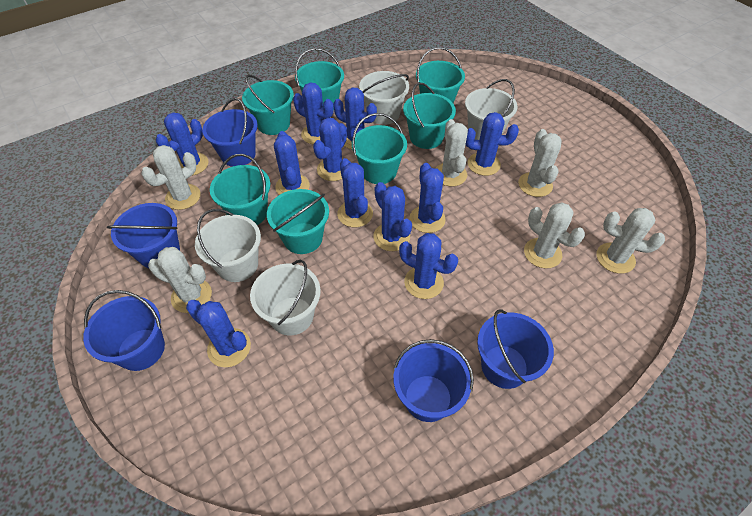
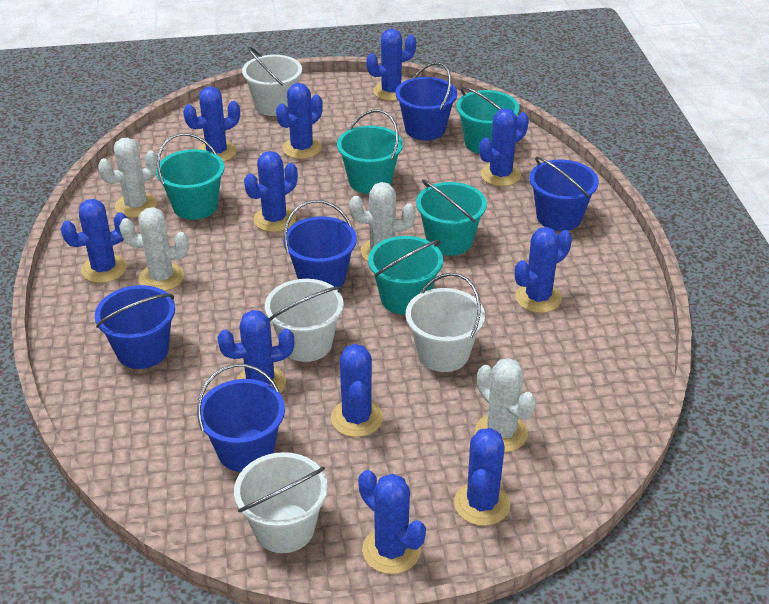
turquoise bucket: [210,154,270,225] [242,75,294,135] [267,189,329,254] [295,48,344,111] [352,113,407,184] [403,82,456,149] [416,47,465,103] = 7 -> [156,133,224,220] [337,110,403,194] [368,236,443,315] [416,179,487,256] [456,87,519,154] = 5
white cactus: [141,145,201,210] [148,247,212,313] [436,119,468,187] [518,129,562,197] [524,202,585,268] [597,208,665,274] = 6 -> [98,138,157,217] [119,207,189,291] [349,182,416,261] [475,358,536,452] = 4

